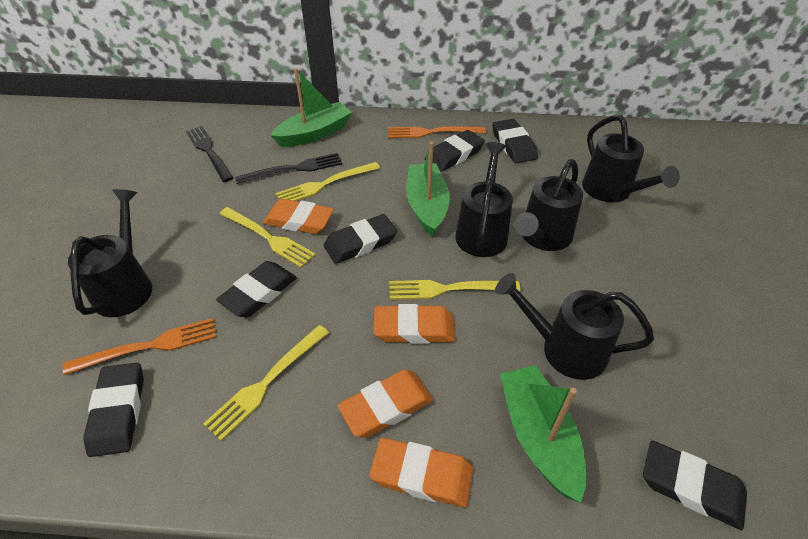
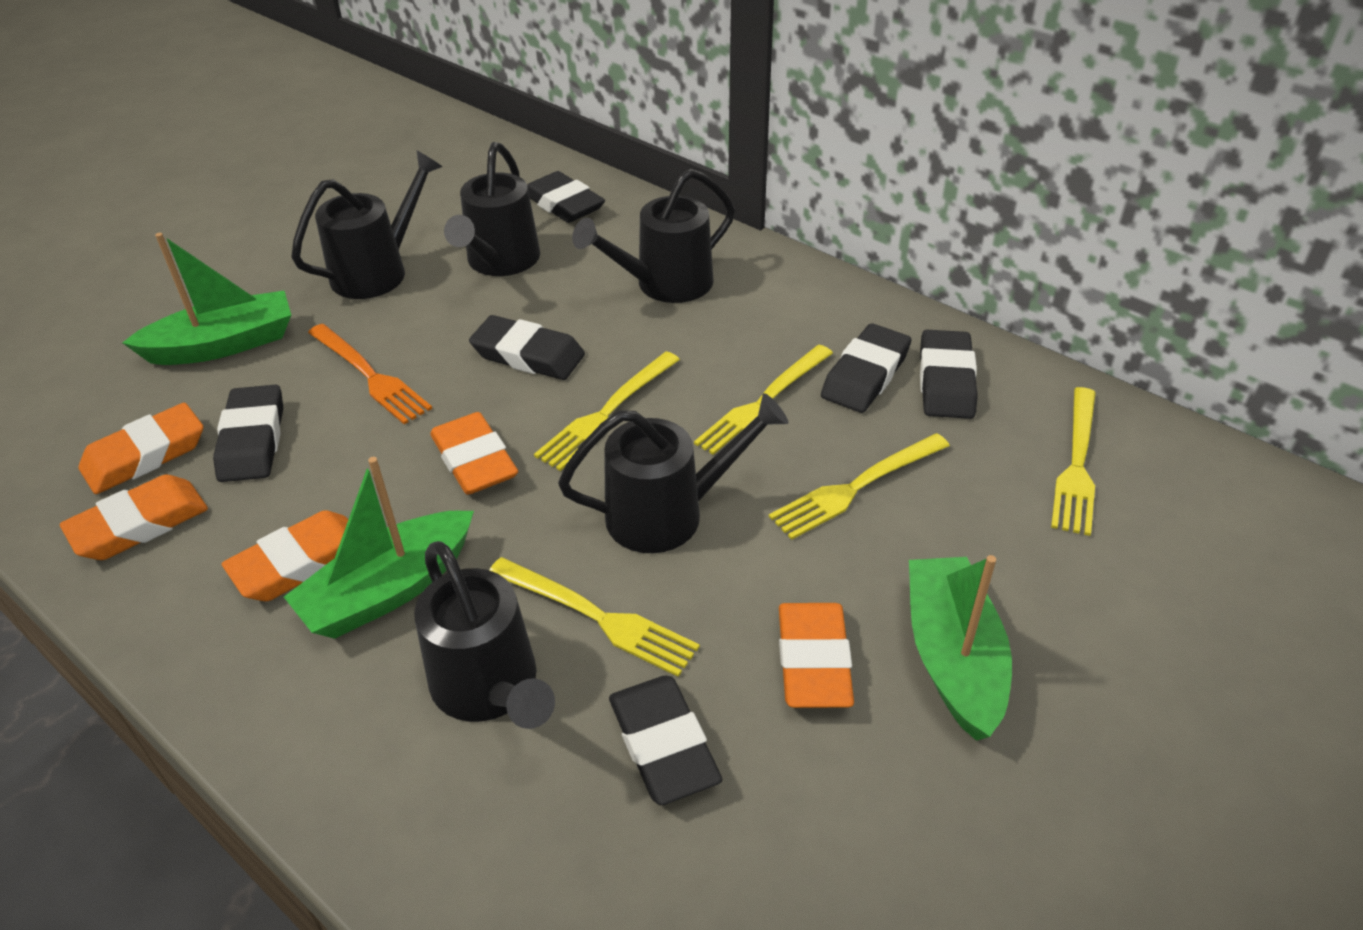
black fork: [186,126,233,182] [235,153,342,184] = 2 -> none = 0
orange eraser: [263,199,334,234] [338,370,433,438] [370,438,473,508] [373,304,455,344] = 4 -> [60,474,208,560] [79,403,203,494] [222,510,349,601] [430,412,518,495] [779,603,854,708] = 5
orange fork: [63,318,216,375] [388,126,486,138] = 2 -> [308,324,432,424] = 1
yellow fork: [203,325,329,441] [220,207,316,268] [275,162,380,201] [389,280,521,300] = 4 -> [489,557,700,677] [534,351,680,471] [694,345,833,455] [769,433,950,540] [1051,387,1096,536] = 5

